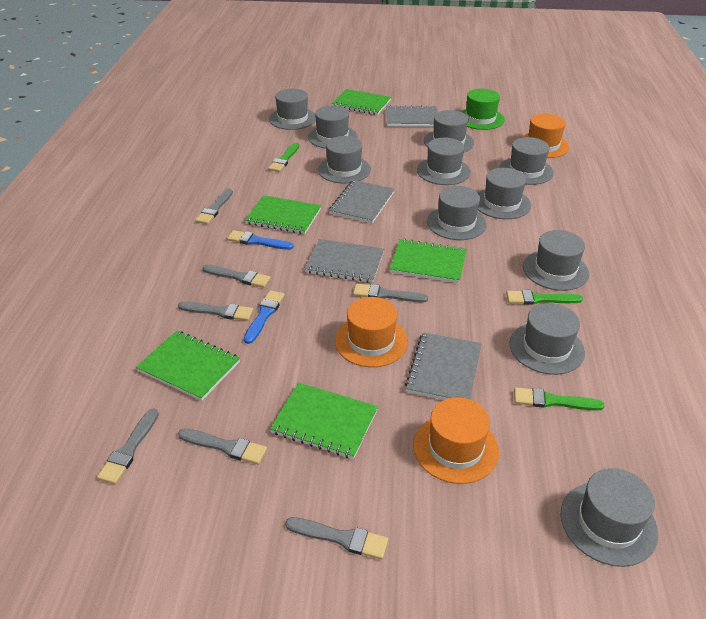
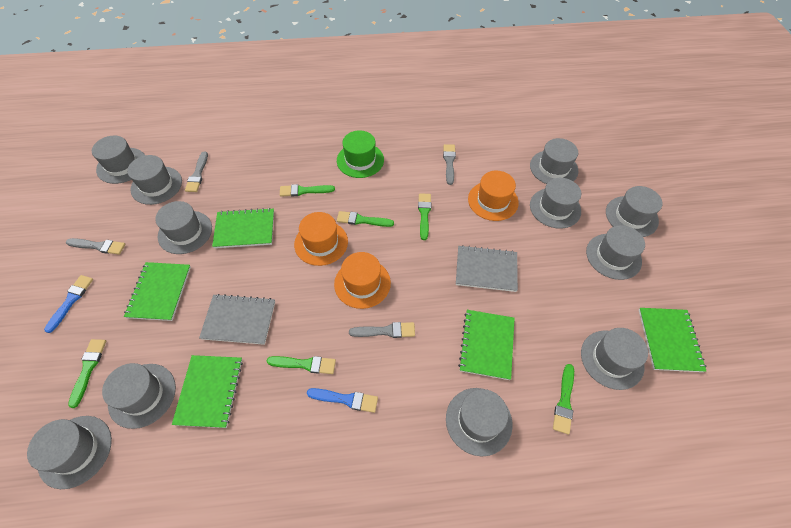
green brush: [268,143,299,172] [506,290,583,305] [514,387,605,411] = 3 -> [68,339,106,408] [267,356,336,374] [280,184,335,197] [337,211,394,227] [418,193,431,240] [553,364,574,434] = 6
grey brush: [97,408,159,484] [178,301,254,321] [178,429,267,465] [195,189,233,224] [202,265,271,288] [285,517,388,560] [353,283,428,302] = 7 -> [66,238,125,255] [185,151,208,192] [349,322,415,338] [443,144,456,185] = 4
grey notebook: [305,239,384,283] [329,180,395,223] [386,105,438,127] [405,332,481,400] = 4 -> [199,294,275,345] [456,245,518,292] = 2

